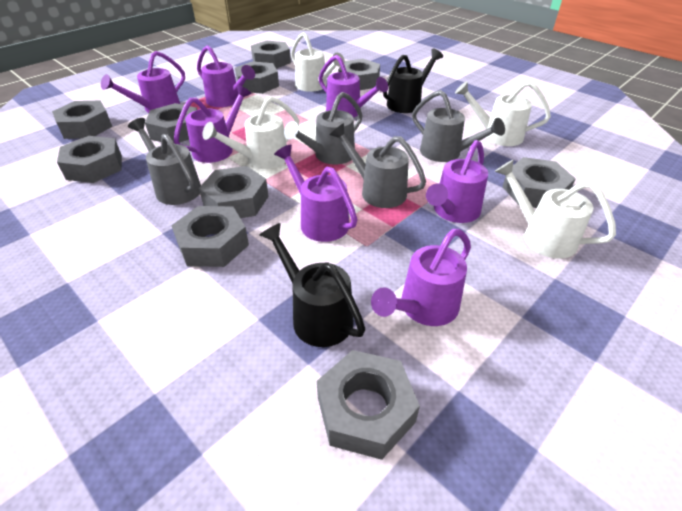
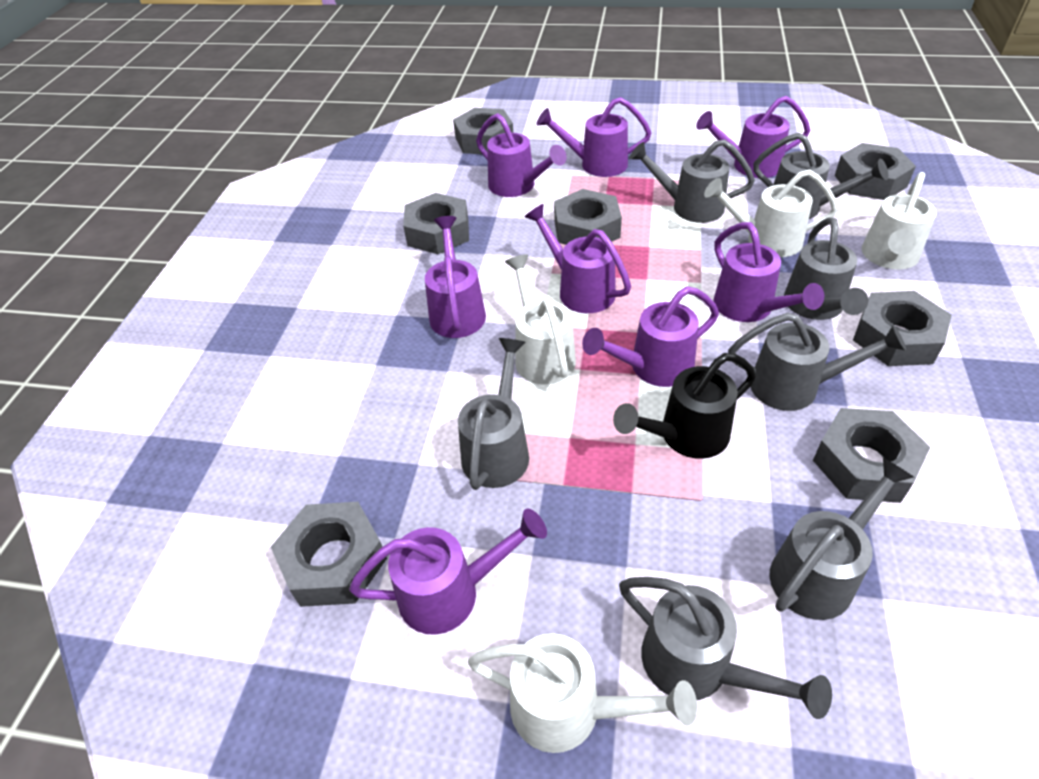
black watering can: [259,223,365,347] [383,49,443,113] = 2 -> [613,353,756,459] = 1
grey nut: [52,101,112,139] [57,136,122,183] [145,103,197,144] [171,206,249,267] [199,166,269,218] [235,61,279,94] [251,41,291,69] [317,350,420,460] [339,59,380,90] [502,157,576,208] = 10 -> [271,502,387,607] [403,193,469,254] [453,108,513,154] [554,189,622,245] [813,408,930,503] [835,143,916,200] [853,291,952,366] = 7
grey watering can: [128,118,201,205] [284,92,363,164] [330,123,426,208] [412,90,505,162] = 4 -> [458,338,529,490] [619,577,832,719] [629,139,755,223] [728,313,906,411] [753,133,888,219] [769,458,914,620] [784,217,868,320] = 7
purple watering can: [101,51,185,113] [174,85,252,163] [197,45,255,107] [274,145,358,242] [319,55,388,118] [371,229,471,326] [426,140,488,223] = 7 -> [349,509,547,635] [425,216,486,338] [476,113,567,197] [525,204,631,313] [537,97,651,177] [582,286,719,387] [696,96,810,178] [714,222,824,322] = 8

